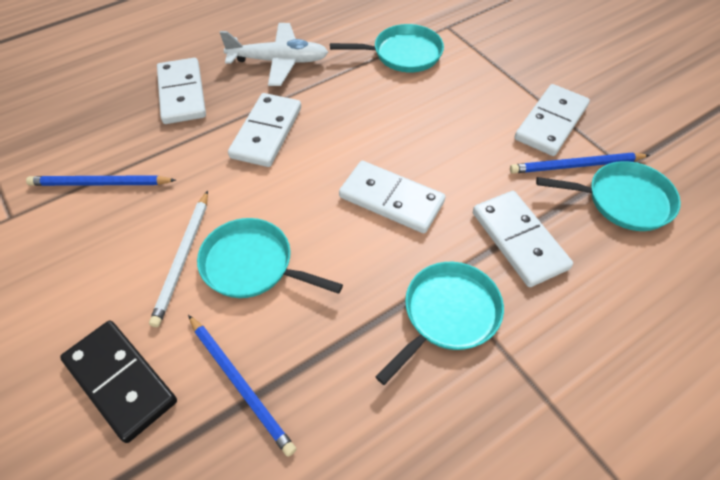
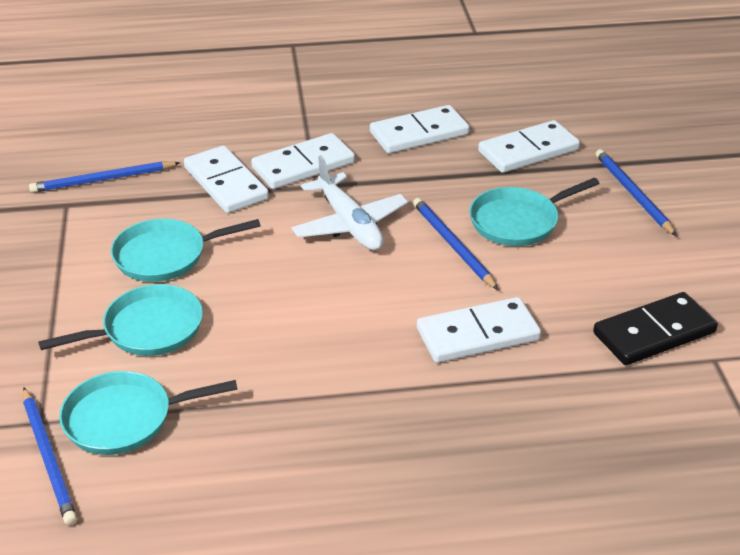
blue pencil: [26,175,176,186] [188,315,296,457] [510,153,650,174] = 3 -> [23,387,77,526] [29,161,180,193] [413,198,498,290] [596,149,677,236] = 4
white pencil: [149,191,208,327] = 1 -> none = 0

